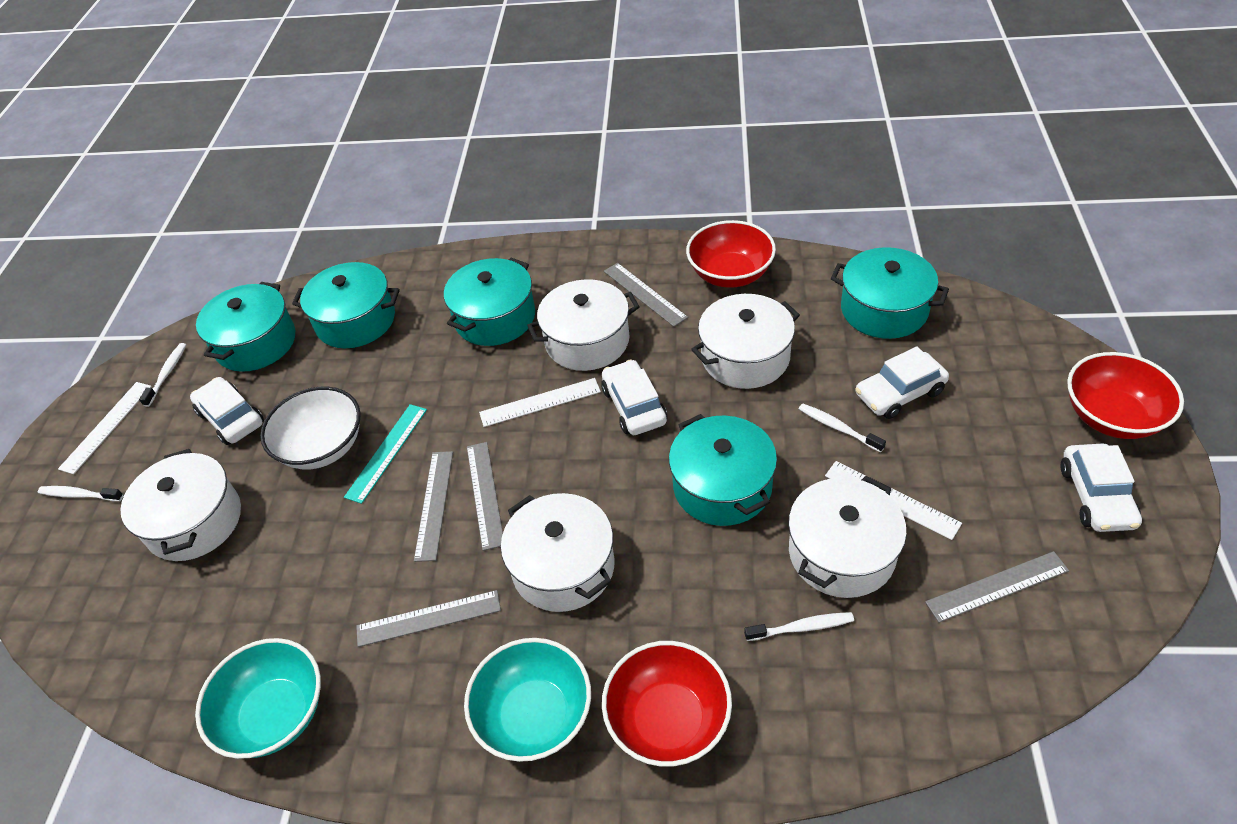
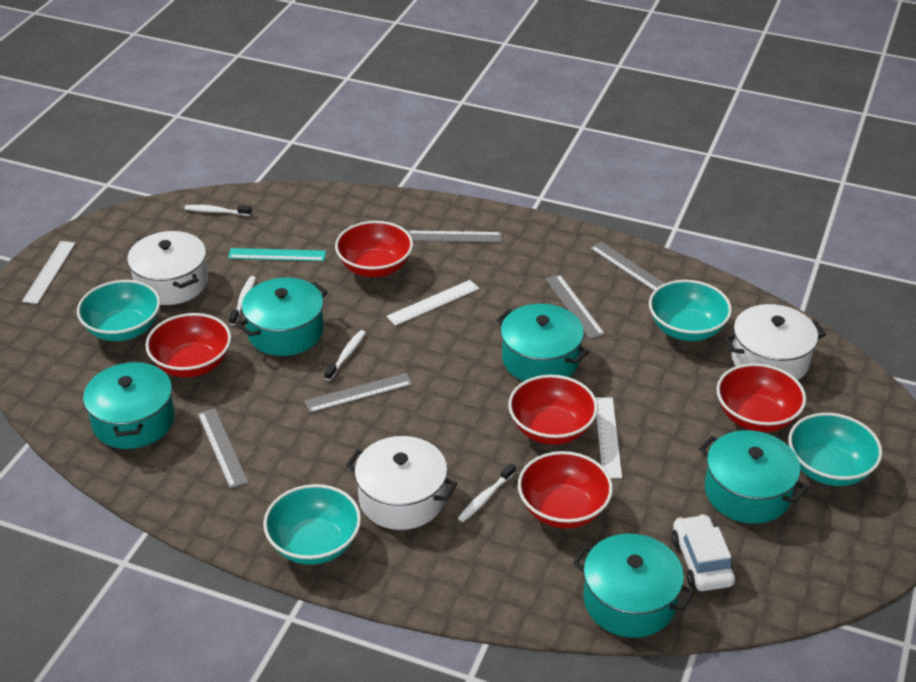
red bowl: [602,641,732,767] [686,220,776,288] [1067,352,1184,439] = 3 -> [145,313,231,377] [335,221,413,277] [508,375,598,445] [518,451,613,529] [717,363,806,432] = 5
turquoise bowl: [195,638,321,759] [464,638,591,762] = 2 -> [77,280,160,341] [263,484,361,565] [649,280,732,341] [788,413,882,486] = 4
white bowl: [260,387,361,469] = 1 -> none = 0
white car: [190,377,264,445] [601,359,667,435] [855,346,949,419] [1060,443,1142,532] = 4 -> [671,514,735,591] = 1
white pot: [120,449,241,561] [501,493,614,612] [527,279,640,371] [691,294,800,389] [788,476,907,598] = 5 -> [127,231,208,305] [346,436,457,530] [724,304,826,380] = 3

